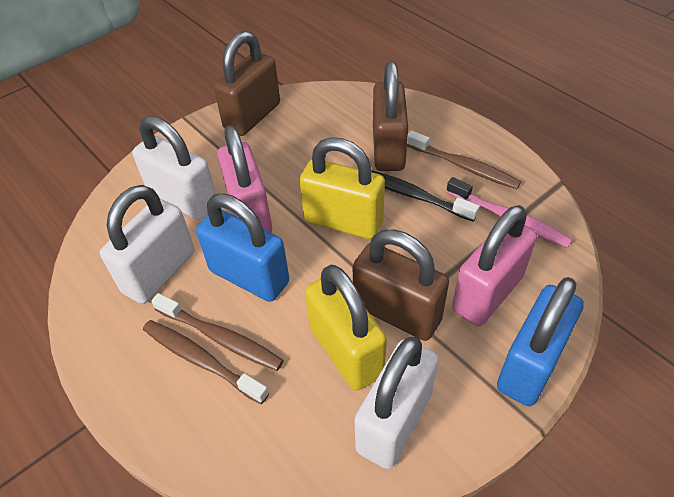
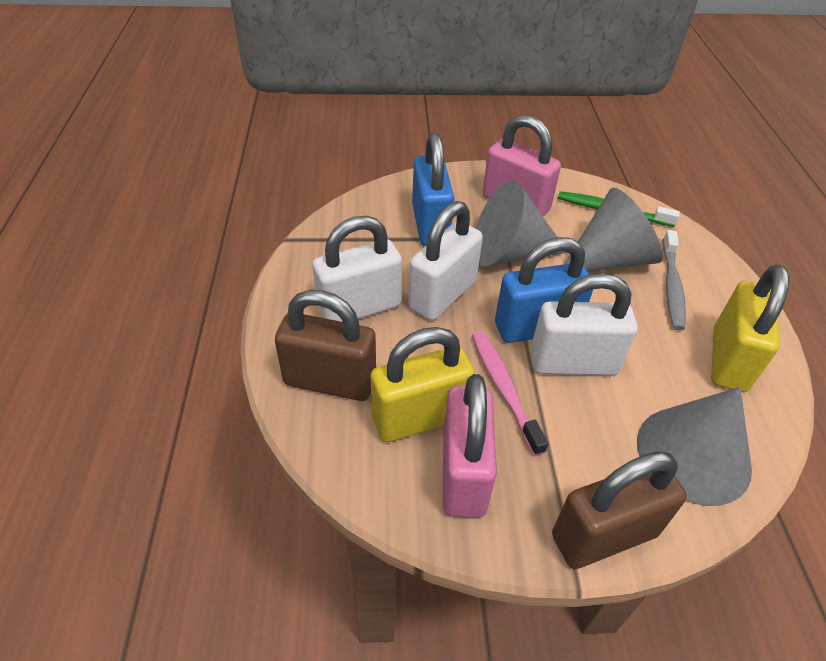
black toothbrush: [372,171,480,221] = 1 -> none = 0
brown padlock: [214,31,280,136] [353,229,449,341] [373,61,408,171] = 3 -> [275,290,376,401] [552,451,687,569] = 2
brown toothbrush: [143,320,269,404] [151,293,284,371] [407,130,521,189] = 3 -> none = 0
green toothbrush: none = 0 -> [558,191,680,227] = 1
grey cone: none = 0 -> [476,181,568,267] [564,188,663,272] [637,387,752,506] = 3
grey toothbrush: none = 0 -> [662,230,686,331] = 1

